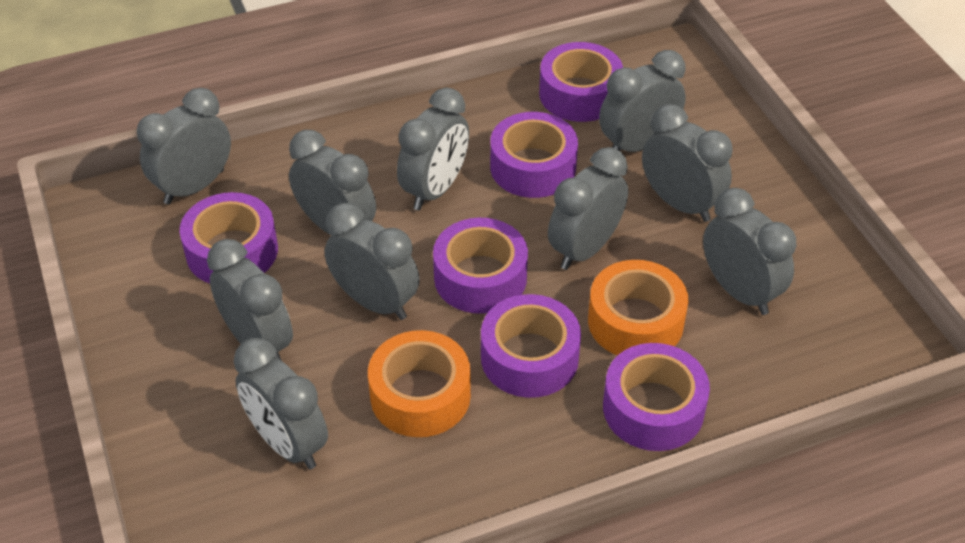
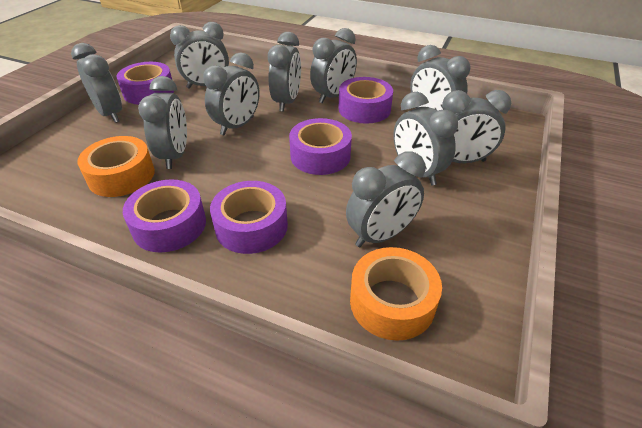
purple tape: [180,192,278,284] [433,218,528,314] [481,294,581,398] [490,112,578,198] [539,42,623,122] [603,343,710,451] = 6 -> [117,62,174,105] [123,179,206,252] [210,181,288,254] [289,118,352,175] [338,77,393,124] = 5

